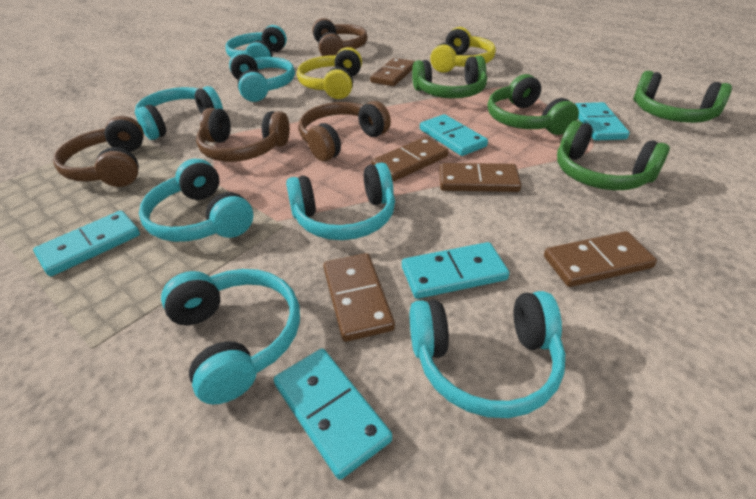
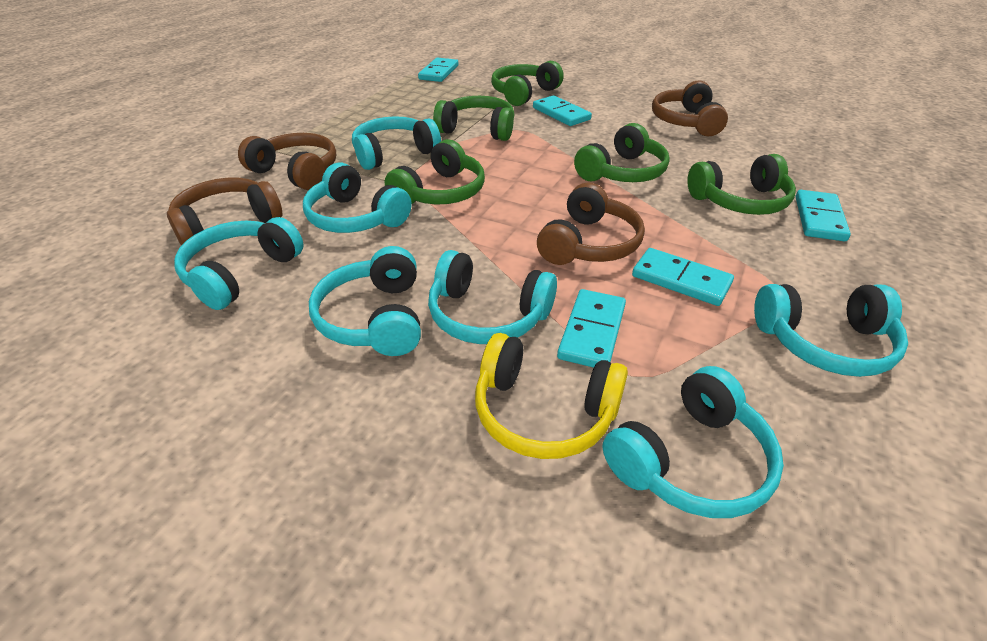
brown domino: [323,253,395,342] [370,58,415,86] [371,137,448,181] [439,163,521,192] [544,231,657,287] = 5 -> none = 0
green headphones: [412,56,487,98] [488,74,579,135] [557,121,670,190] [634,71,732,123] = 4 -> [385,139,485,205] [433,96,514,141] [491,61,564,106] [574,123,670,182] [687,154,796,215] = 5
yellow headphones: [297,47,362,99] [430,27,496,73] = 2 -> [475,333,628,459] = 1

